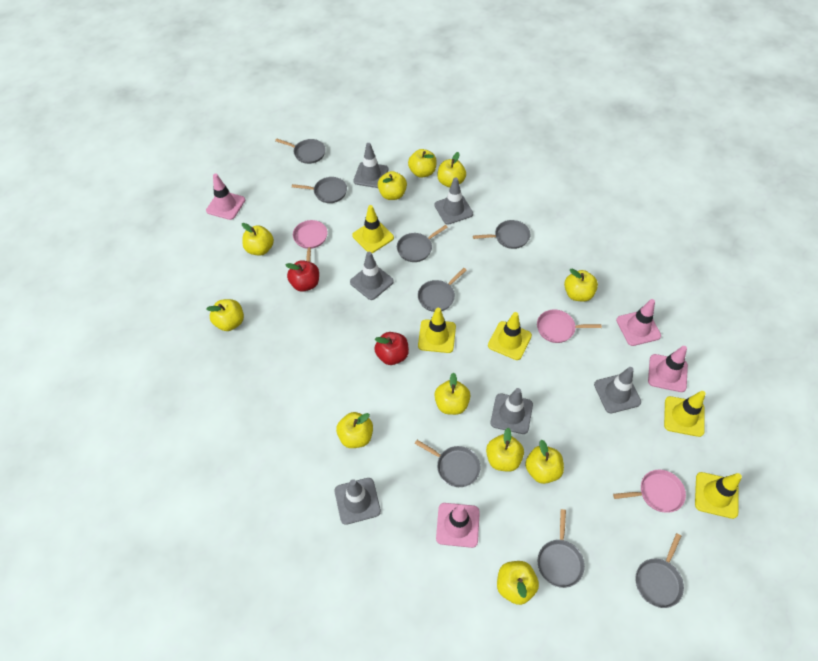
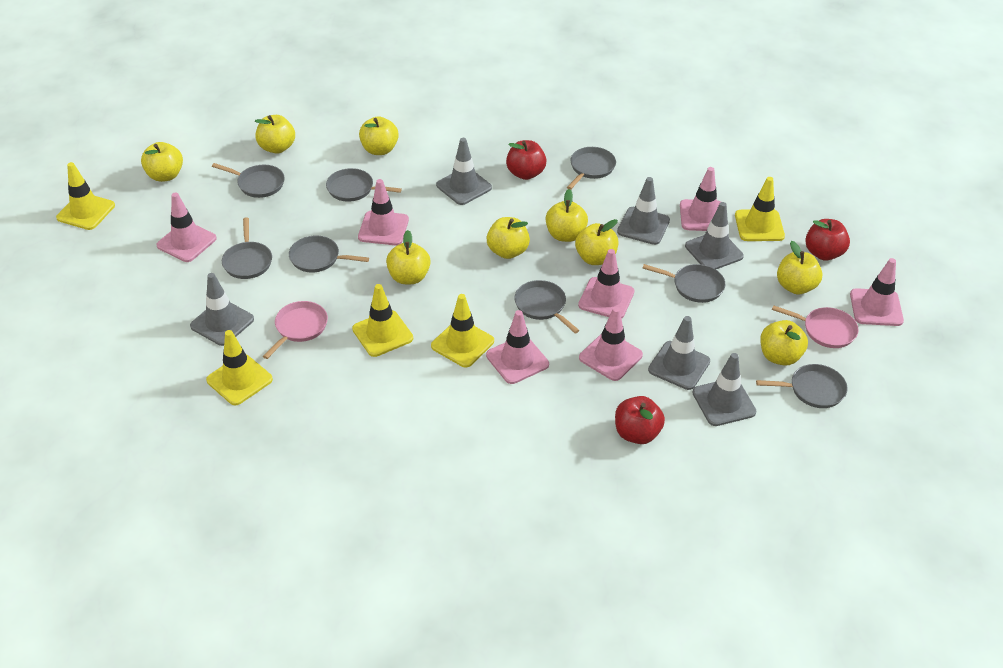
pink pan: [293,220,328,262] [537,310,602,343] [613,470,686,513] = 3 -> [263,301,328,359] [772,305,859,348] = 2
pink traffic cone: [206,173,245,220] [436,503,480,548] [616,299,661,346] [648,346,688,392] = 4 -> [156,193,217,262] [358,179,409,245] [486,310,549,384] [578,249,634,319] [579,307,643,381] [680,167,721,231] [850,258,904,326] = 7
red apple: [286,260,319,292] [374,332,409,365] = 2 -> [506,140,547,180] [615,396,665,444] [805,219,850,260] = 3
yellow apple: [206,299,244,331] [242,223,274,256] [336,412,373,448] [378,171,407,200] [408,149,437,178] [434,372,470,415] [437,152,466,187] [486,428,524,472] [497,561,539,605] [525,440,564,484] [564,269,598,302] = 11 -> [141,142,183,182] [255,115,295,154] [359,116,399,155] [386,230,431,284] [486,217,530,259] [546,189,588,242] [575,219,618,265] [760,320,808,366] [777,241,823,295] = 9

